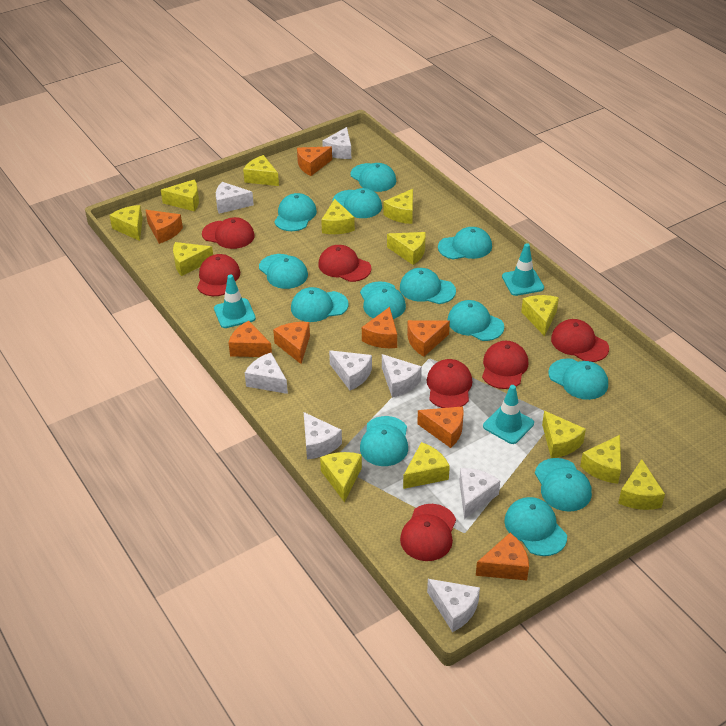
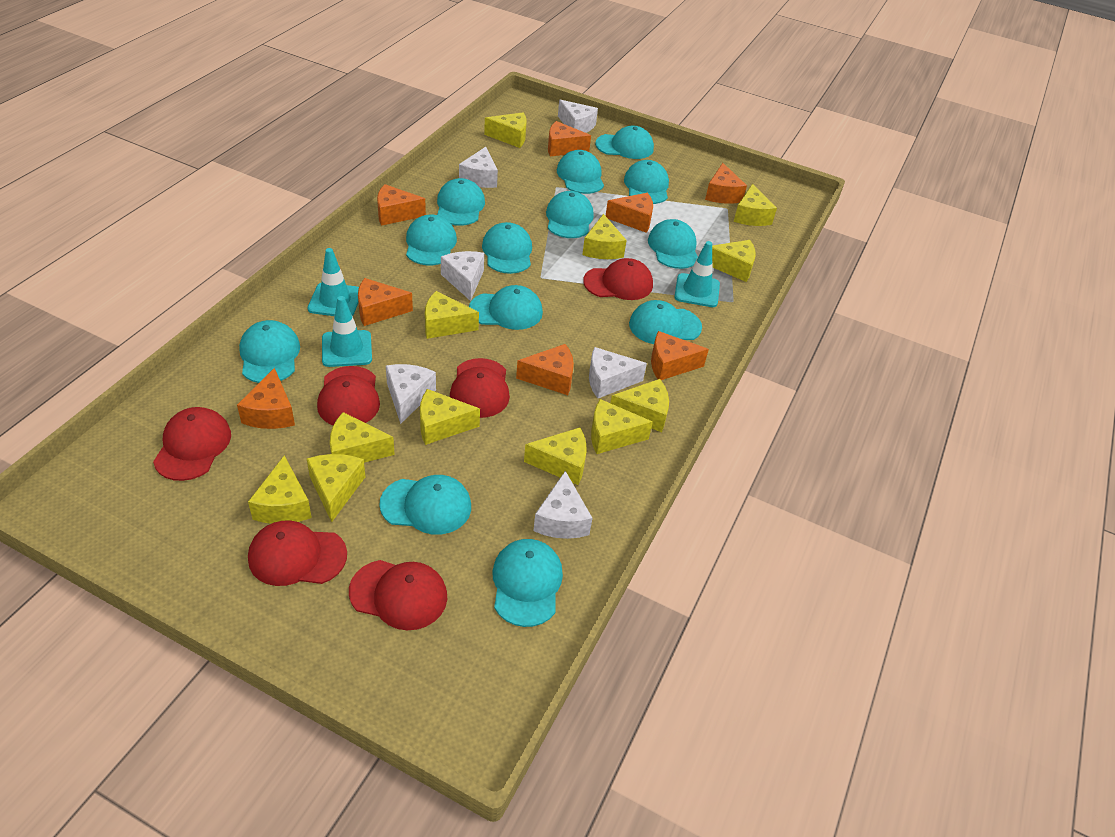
red cap: [197,254,240,296] [202,217,255,249] [318,245,371,282] [400,504,456,561] [426,359,472,408] [482,341,528,389] [551,319,609,362] = 7 -> [153,407,231,481] [248,520,347,586] [317,366,380,425] [349,560,447,630] [450,358,510,418] [583,258,653,300] = 6
white cheese: [216,182,254,214] [245,353,288,394] [304,412,342,460] [322,127,351,159] [329,350,372,391] [382,354,422,398] [427,579,480,632] [459,468,500,519] = 8 -> [386,364,436,424] [441,251,484,301] [459,147,498,188] [533,471,593,539] [558,100,598,133] [589,347,647,398] = 6
yellow cheese: [109,205,143,241] [161,180,199,212] [173,242,213,276] [243,155,279,186] [320,452,362,502] [321,199,355,234] [383,189,413,224] [387,232,426,265] [403,442,450,489] [521,295,559,336] [542,411,586,458] [580,435,621,484] [618,459,665,510] = 13 -> [248,455,312,524] [307,454,365,522] [330,412,395,463] [420,389,480,445] [425,291,479,339] [484,112,527,148] [524,427,587,485] [582,214,627,259] [591,399,653,454] [610,379,669,432] [712,240,756,282] [734,184,777,226] = 12

